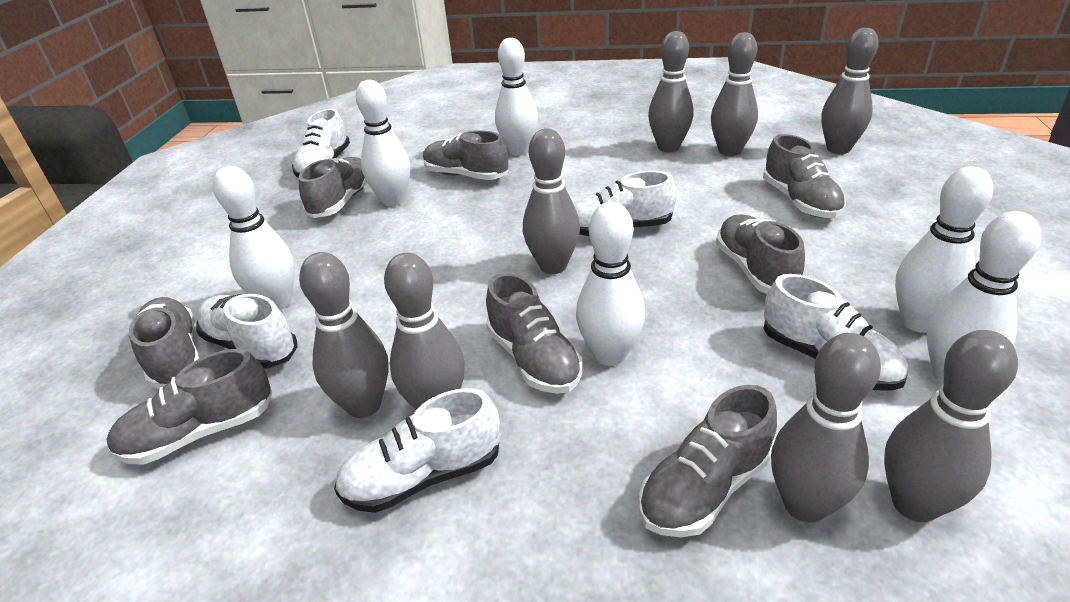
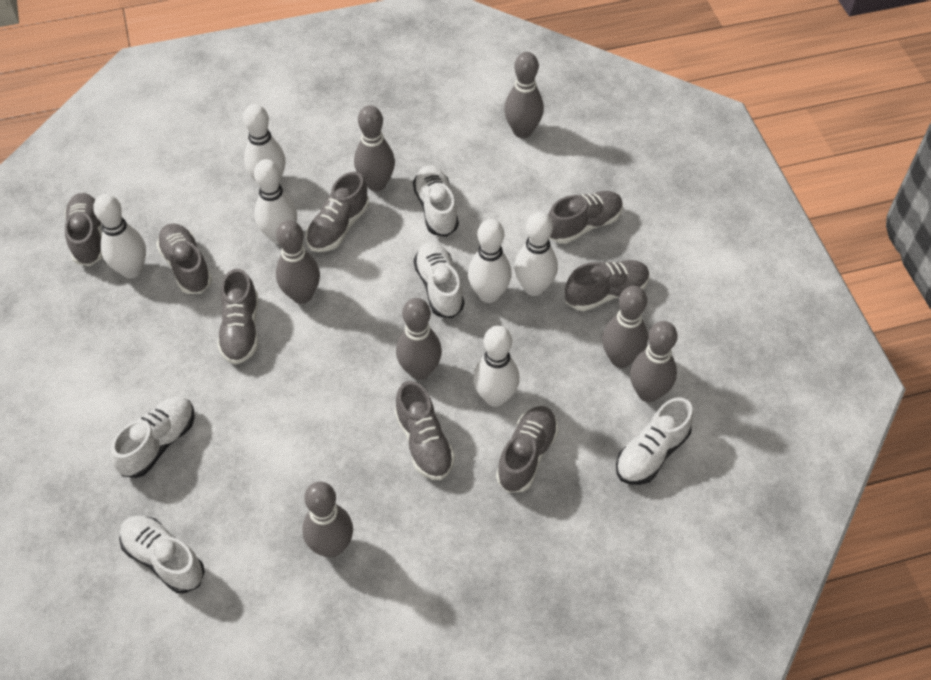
grey bowling pin: [299,252,389,418] [384,253,465,410] [523,129,580,274] [648,31,694,152] [711,32,758,156] [771,333,881,523] [822,28,879,154] [884,330,1018,522] = 8 -> [276,220,320,304] [302,481,353,557] [354,105,395,191] [396,298,442,380] [504,52,544,138] [602,286,648,368] [630,321,678,402] = 7

